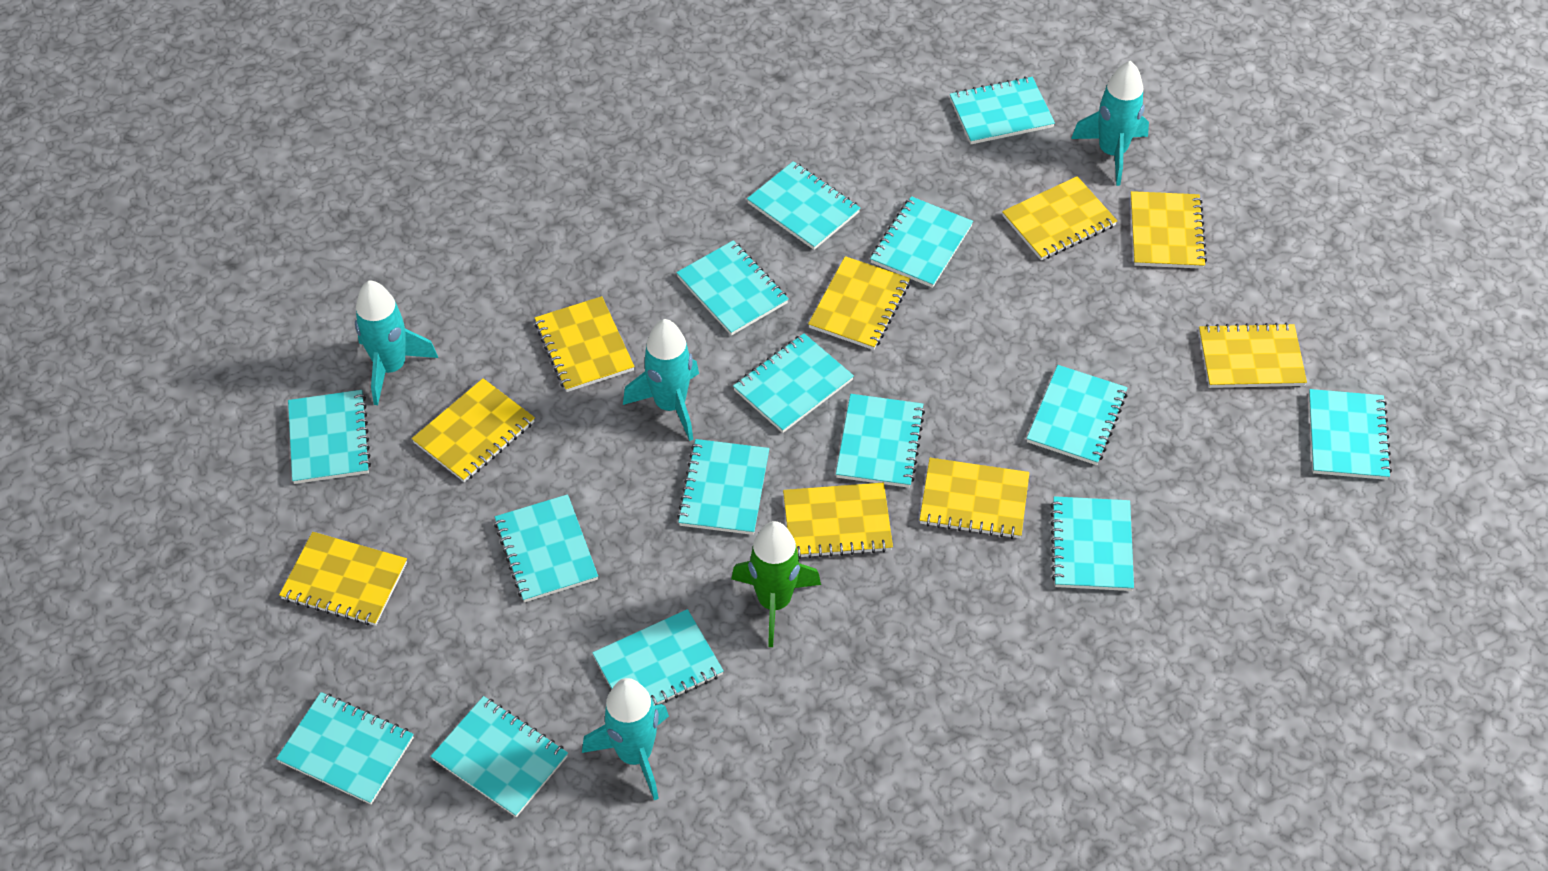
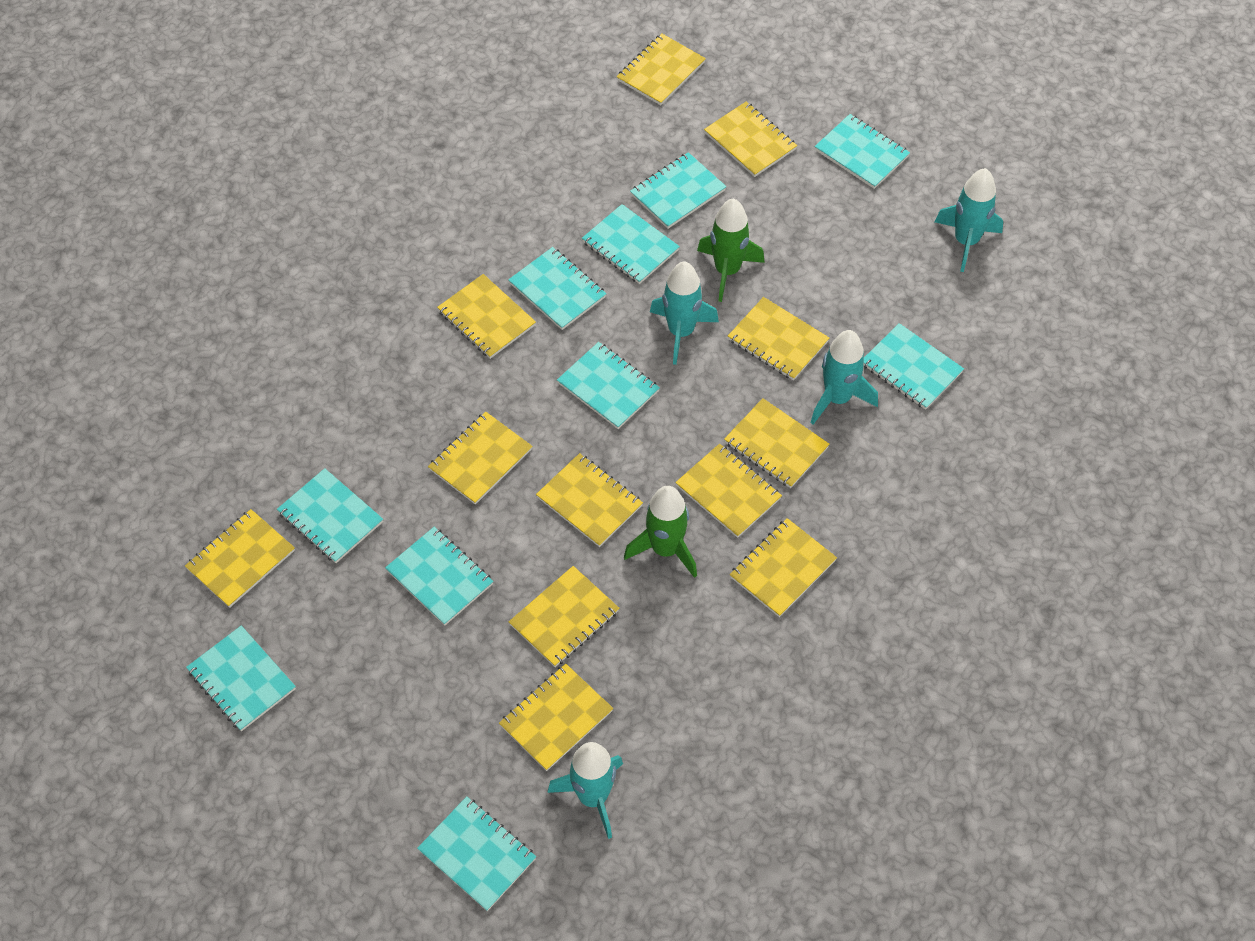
green rocket: [731,521,821,647] = 1 -> [624,486,697,578] [697,198,765,302] = 2
turquoise notebook: [276,692,414,804] [288,390,371,484] [430,696,568,817] [494,494,598,602] [592,609,724,705] [676,240,789,336] [677,439,769,535] [733,333,854,433] [747,161,860,250] [836,394,925,488] [870,196,973,288] [950,76,1055,144] [1027,365,1128,465] [1050,496,1134,591] [1309,389,1392,480] = 15 -> [186,626,296,731] [277,468,383,563] [385,527,493,626] [417,796,536,911] [508,247,606,330] [557,342,660,429] [582,204,680,284] [630,152,726,229] [815,114,910,189] [864,323,964,410] = 10
yellow notebook: [279,532,407,626] [412,378,535,482] [535,296,635,392] [783,483,893,559] [808,256,910,350] [920,458,1029,539] [1002,176,1117,260] [1131,191,1207,269] [1199,323,1307,388] = 9 -> [185,509,295,608] [428,412,532,505] [437,274,536,359] [499,663,613,771] [509,566,619,667] [536,453,643,547] [617,33,706,105] [675,444,782,538] [704,102,797,177] [724,398,830,488] [728,297,829,380] [730,518,837,617] = 12

